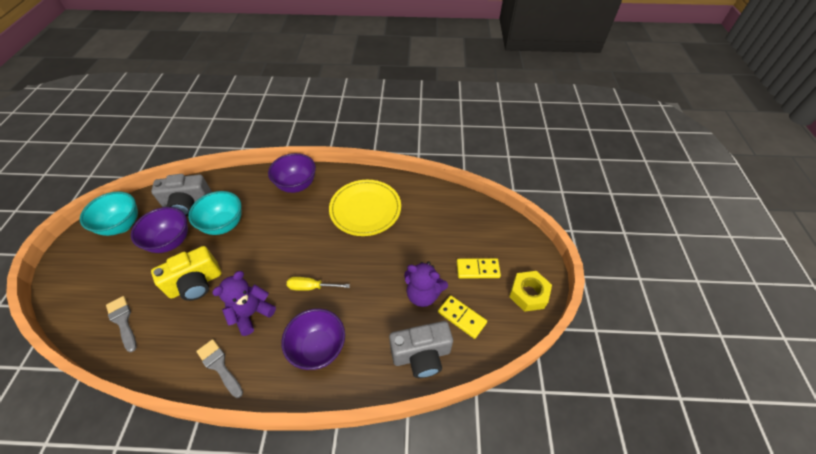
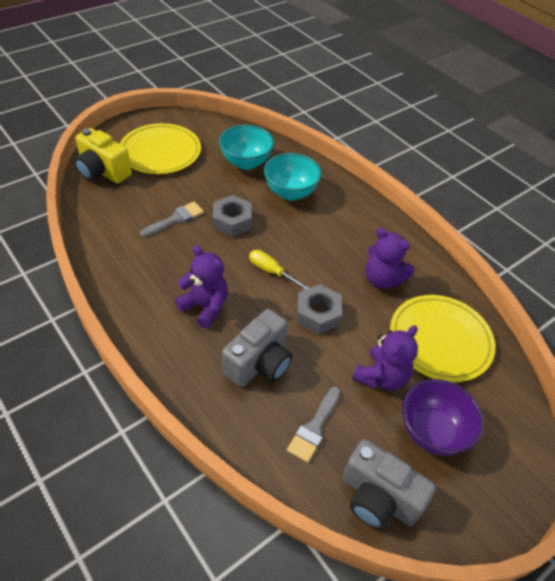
grey nut: none = 0 -> [213,195,252,237] [297,284,342,335] = 2
purple bowl: [131,207,188,253] [268,153,316,193] [281,308,345,370] = 3 -> [402,379,484,455] = 1
purple teddy bear: [212,271,276,336] [404,262,448,307] = 2 -> [175,245,228,329] [352,325,418,391] [365,228,414,289] = 3
yellow domino: [438,295,487,339] [457,258,501,279] = 2 -> none = 0
yellow nut: [509,271,552,312] = 1 -> none = 0
yellow plate: [329,180,401,236] = 1 -> [120,123,201,174] [390,295,495,382] = 2

